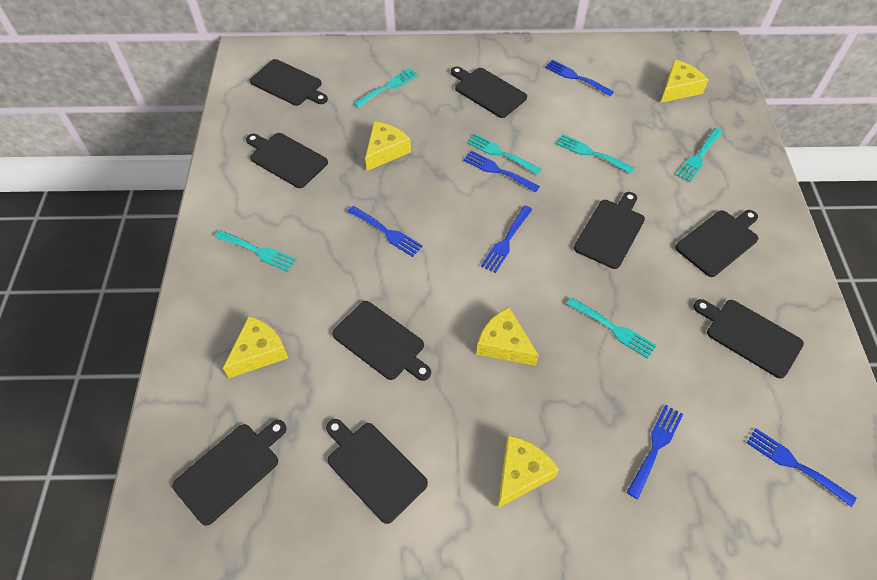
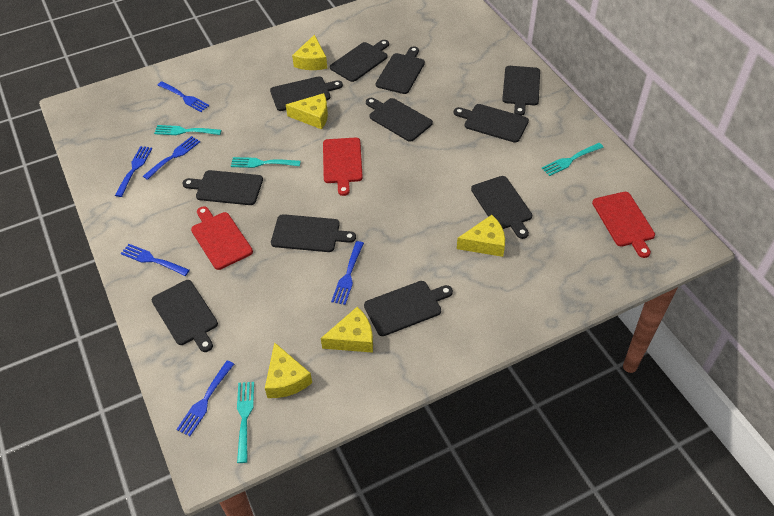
black cutting board: [172,420,286,526] [246,133,328,188] [250,59,328,106] [326,419,428,524] [332,301,431,381] [451,66,527,118] [574,192,645,269] [675,210,758,277] [694,299,804,378] = 9 -> [152,280,218,352] [182,170,263,205] [270,76,343,111] [271,214,356,252] [330,40,389,82] [364,281,453,336] [366,98,433,142] [376,46,425,94] [453,104,529,143] [471,176,532,239] [502,66,540,116] = 11
red cutting board: none = 0 -> [191,206,253,270] [323,138,363,196] [592,192,655,258] = 3
turquoise fork: [215,230,297,272] [353,68,418,108] [467,134,542,175] [556,134,634,174] [567,297,656,359] [676,128,722,182] = 6 -> [154,125,222,135] [231,157,301,168] [237,382,254,463] [542,143,604,176] = 4

